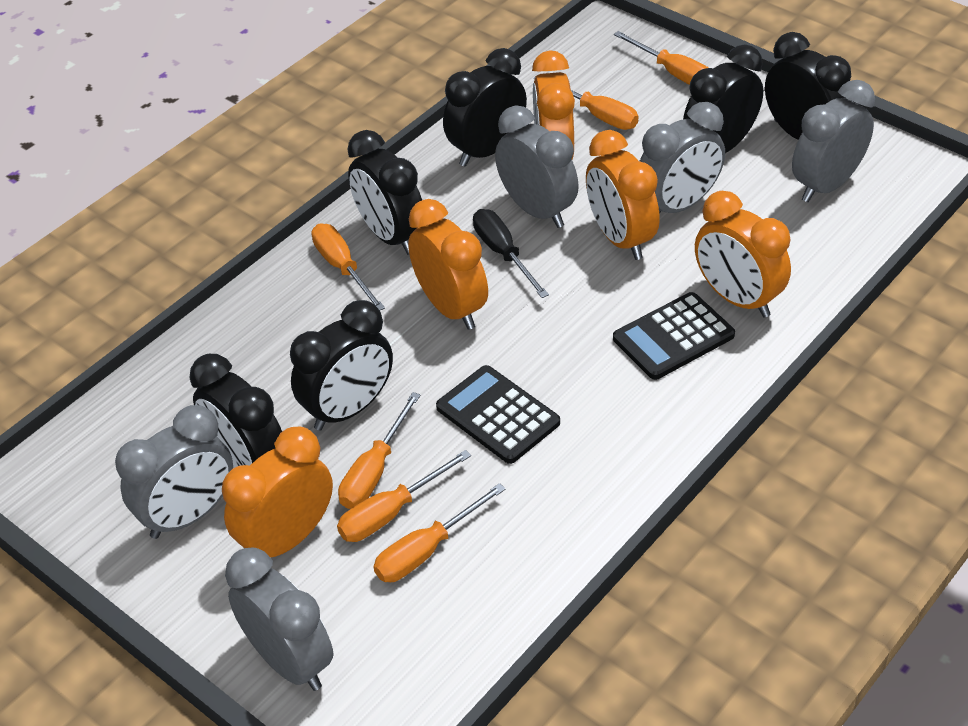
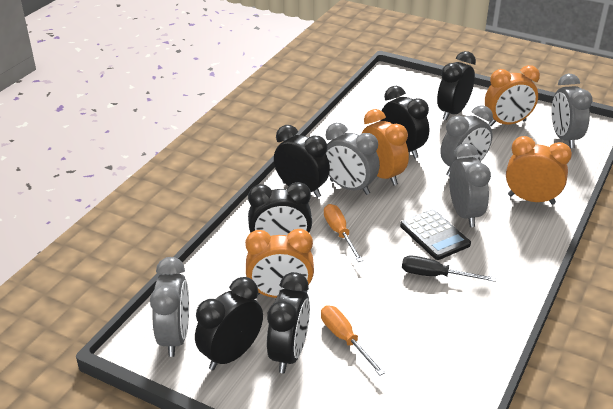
black calculator: [436,365,560,464] [613,292,735,380] = 2 -> [400,209,471,260] = 1
orange clock: [222,427,333,557] [408,199,488,330] [532,50,575,159] [586,130,660,260] [695,191,791,318] = 5 -> [245,229,314,298] [361,109,409,185] [485,65,540,126] [506,136,572,205] = 4
orange screwdriver: [311,224,385,310] [337,450,471,542] [338,392,421,509] [374,483,506,582] [534,74,639,130] [614,31,708,85] = 6 -> [321,305,385,375] [324,204,363,262] = 2

